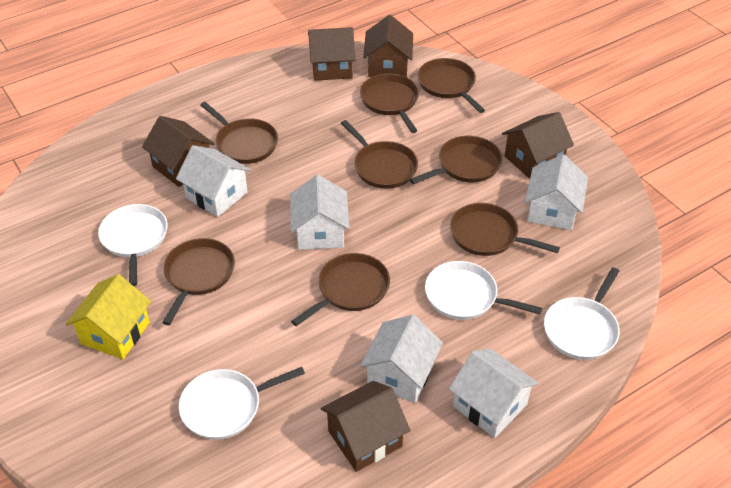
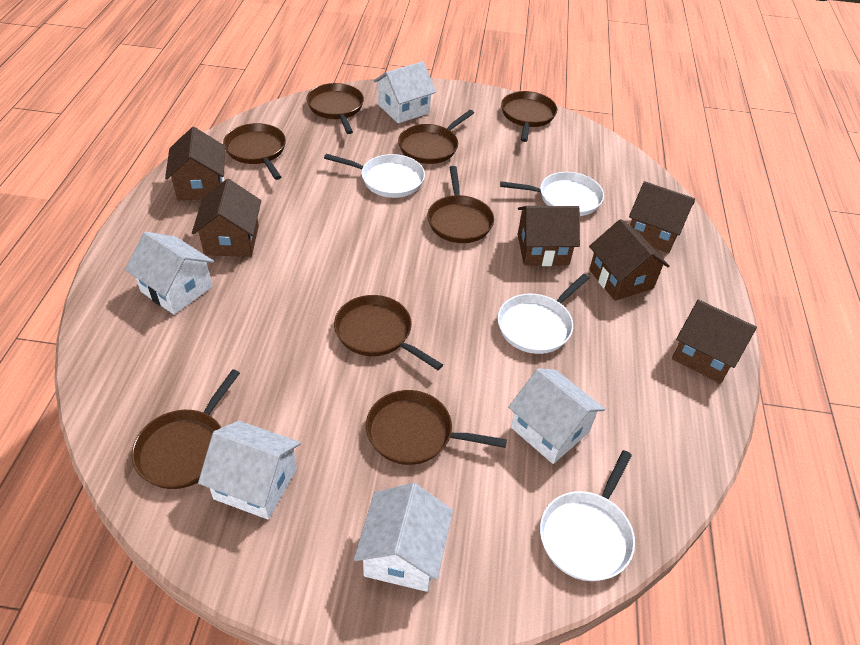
brown house: [142,116,215,187] [308,27,356,81] [321,381,410,472] [363,15,413,77] [502,112,574,179] = 5 -> [165,127,226,200] [192,179,261,257] [518,206,580,266] [589,219,670,301] [629,181,695,253] [672,300,757,384] = 6
yellow house: [66,274,151,359] = 1 -> none = 0

